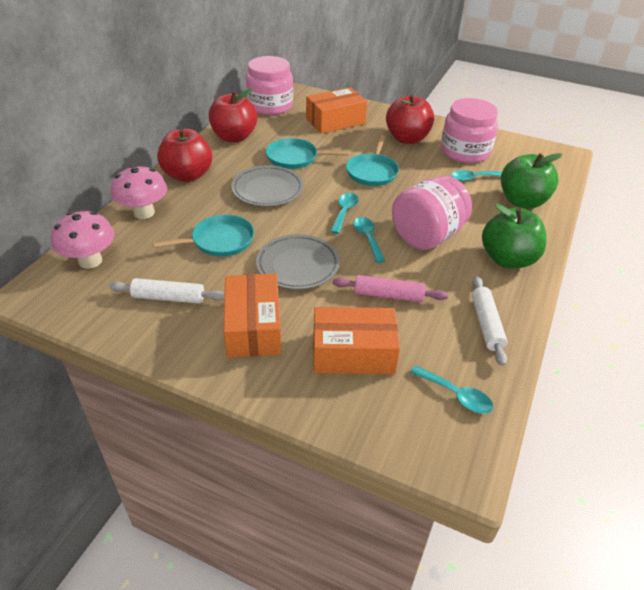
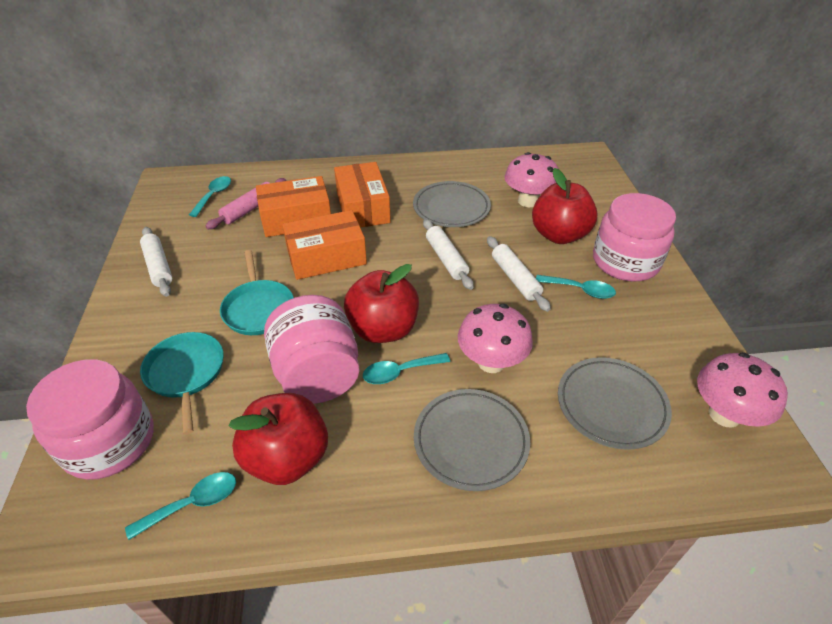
green apple: [482,204,547,268] [501,153,563,209] = 2 -> none = 0
grey plate: [231,165,304,206] [256,234,340,290] = 2 -> [413,181,491,227] [414,389,530,491] [558,357,672,450] = 3
pink mushroom: [51,211,115,269] [111,165,167,219] = 2 -> [458,304,533,373] [505,152,559,207] [697,352,788,428] = 3
turquoise pan: [153,215,254,257] [266,138,349,169] [346,135,399,186] = 3 -> [140,332,224,435] [220,250,294,335] = 2
white rolling pin: [109,278,225,304] [472,276,507,366] = 2 -> [140,227,172,297] [423,219,474,290] [487,236,551,312] = 3

